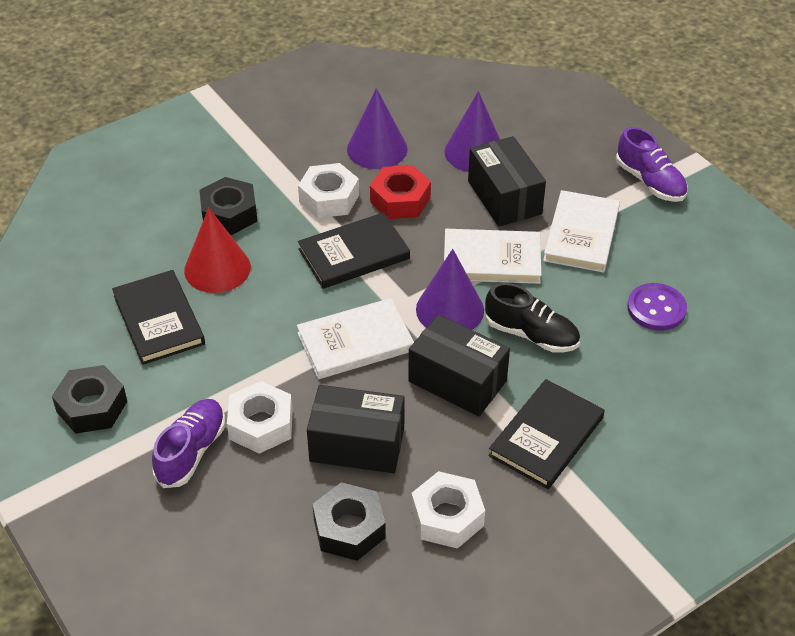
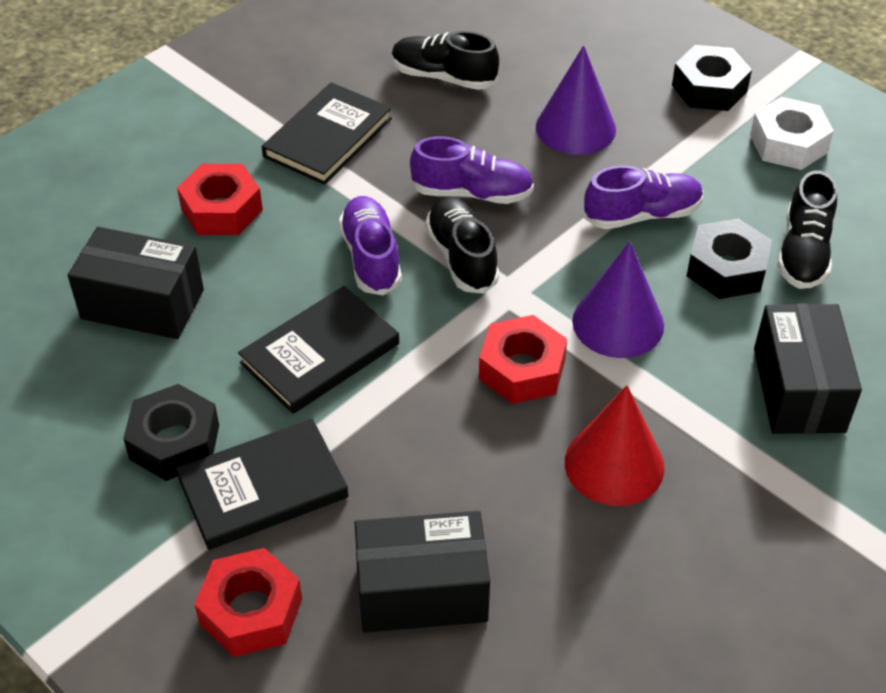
black shoe: [485,283,580,353] = 1 -> [392,31,499,90] [425,196,499,294] [777,171,837,289] = 3
purple button: [627,283,687,331] = 1 -> none = 0
purple cone: [347,88,408,169] [416,249,484,330] [444,91,500,172] = 3 -> [536,45,616,155] [572,241,664,358] = 2
purple shoe: [152,399,225,488] [616,127,688,202] = 2 -> [339,196,402,296] [410,137,534,204] [584,165,703,229] = 3
red nut: [370,165,431,219] = 1 -> [177,164,263,235] [194,548,302,657] [479,315,567,404] = 3
white book: [297,298,414,379] [444,229,541,284] [543,190,620,273] = 3 -> none = 0
white nut: [227,381,293,454] [298,163,359,218] [411,471,485,549] = 3 -> [750,97,834,170] = 1

